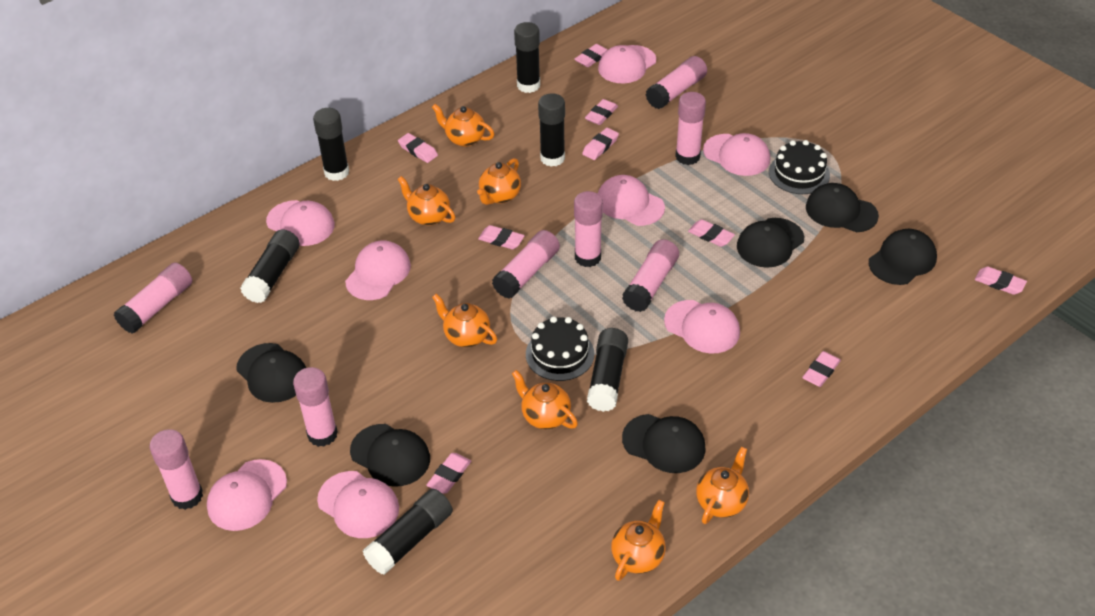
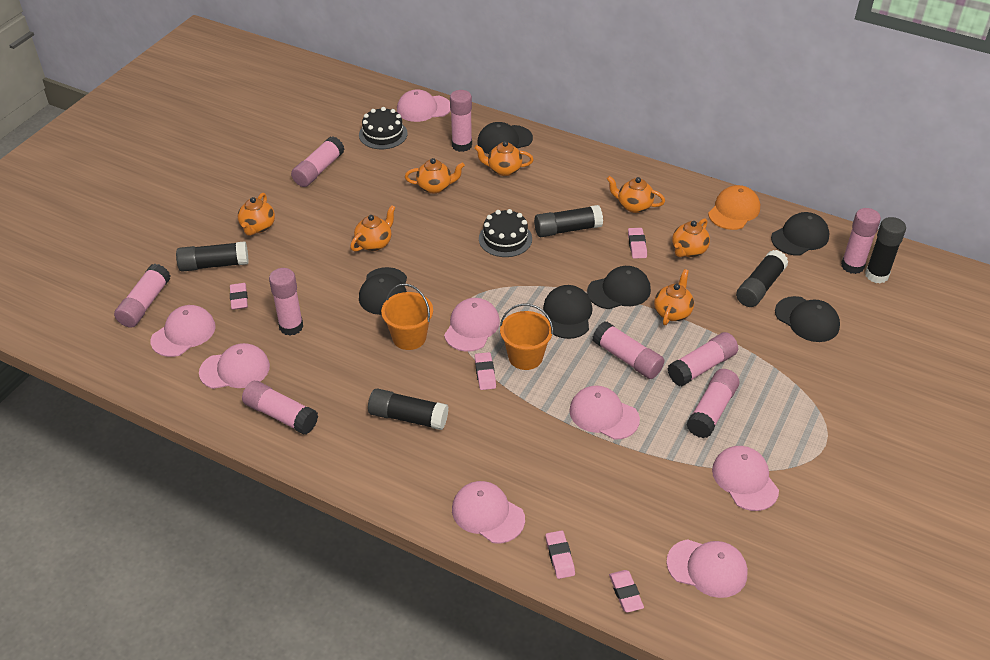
black glue stick: [240,230,300,303] [313,108,349,181] [363,489,453,575] [514,22,540,93] [538,93,565,167] [587,328,628,412] = 6 -> [176,241,249,272] [368,388,448,430] [534,205,603,237] [736,250,789,307] [865,217,906,284] = 5
orange bucket: none = 0 -> [381,284,433,350] [500,303,553,370] = 2
orange cap: none = 0 -> [708,185,760,230] = 1
pink eraser: [398,133,438,163] [426,453,471,494] [478,225,525,249] [575,44,608,67] [582,128,619,160] [585,99,618,125] [688,219,735,247] [802,351,841,387] [975,267,1027,295] = 9 -> [230,283,248,310] [475,352,496,390] [546,530,575,579] [609,570,644,613] [628,228,647,259] = 5
pink glue stick: [114,263,192,334] [149,429,203,510] [293,367,338,447] [492,230,560,299] [574,191,603,267] [622,239,679,312] [646,56,707,109] [675,92,706,165] = 8 -> [114,264,170,328] [242,381,318,435] [269,268,303,336] [291,136,345,187] [450,90,472,152] [593,321,664,379] [668,332,738,386] [686,369,740,438] [841,208,881,274] = 9

